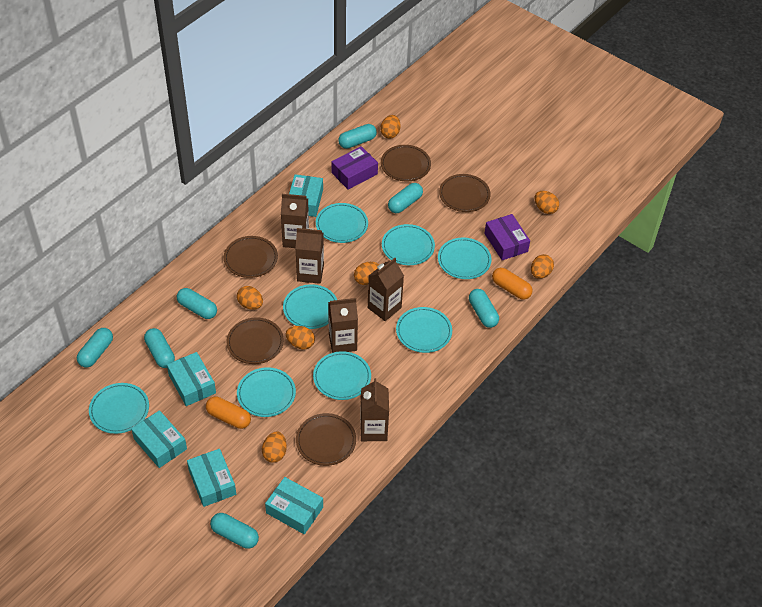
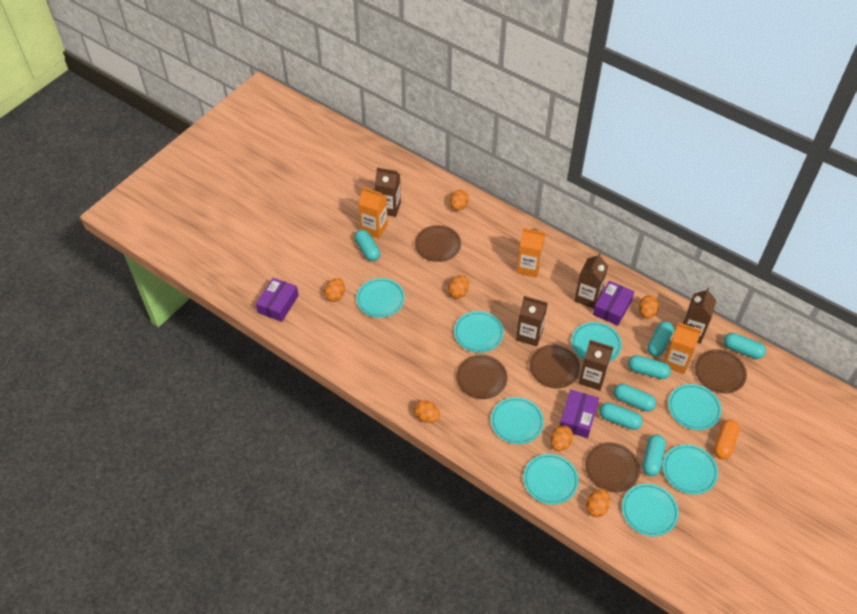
orange capsule: [206,396,251,429] [492,268,533,300] = 2 -> [714,419,740,459] = 1
orange carton: none = 0 -> [359,187,388,238] [517,228,545,278] [664,323,702,374] = 3
purple box: [331,146,378,190] [484,214,530,260] = 2 -> [256,278,299,322] [560,390,599,438] [593,281,635,326] = 3
turquoise box: [131,410,187,468] [167,352,216,406] [187,449,236,507] [265,477,323,534] [289,174,323,217] = 5 -> none = 0

